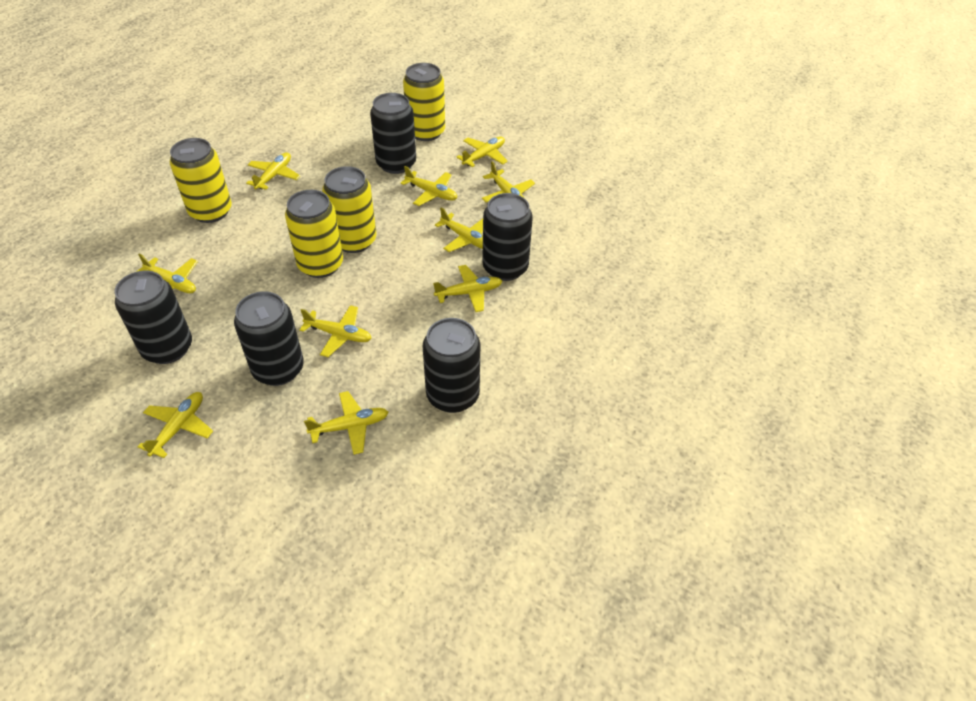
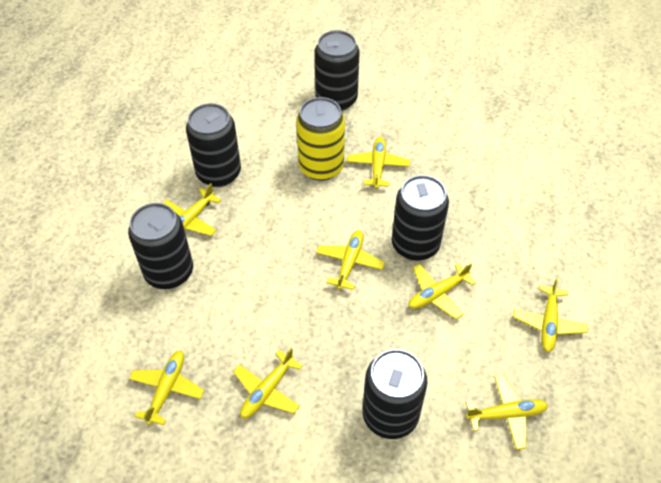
yellow can: [170,138,232,223] [285,190,343,278] [322,166,376,253] [403,63,445,141] = 4 -> [296,97,345,181] = 1
yellow plane: [136,253,198,293] [138,392,213,458] [246,152,300,190] [300,305,372,357] [304,391,388,455] [400,166,457,206] [433,265,502,312] [435,207,483,252] [456,137,508,167] [482,162,535,202] = 10 -> [129,351,204,425] [162,183,221,236] [233,348,303,419] [316,230,385,290] [347,137,410,189] [408,263,476,319] [465,374,548,450] [513,277,588,352] = 8

